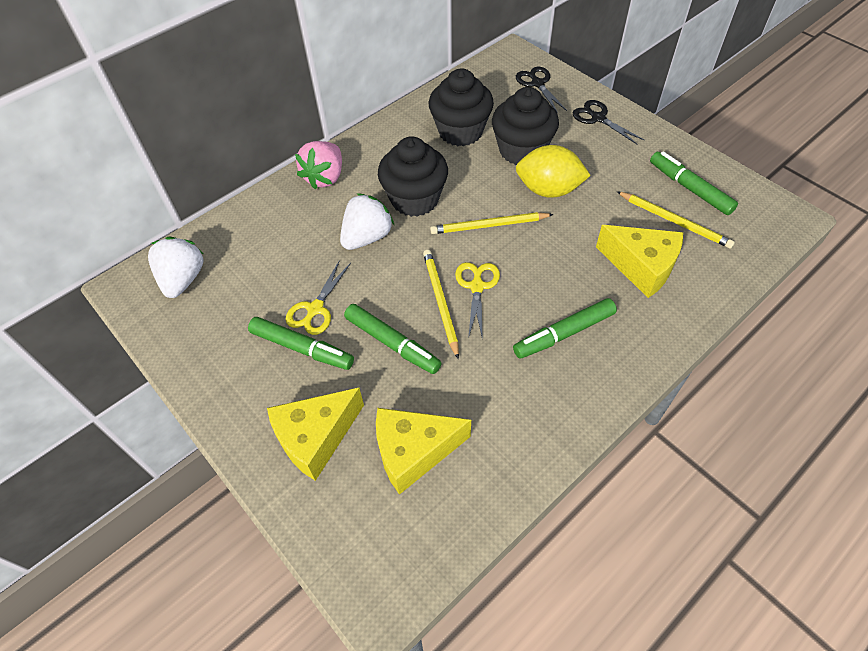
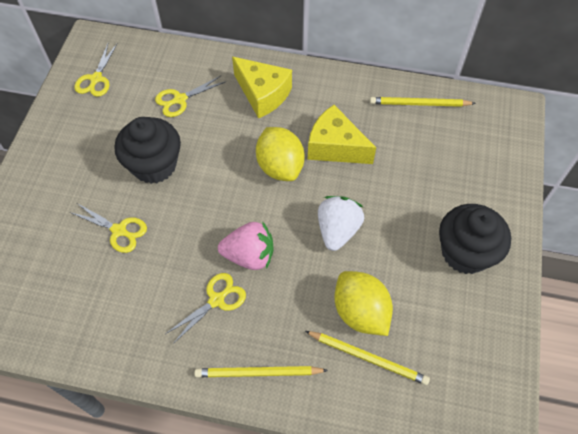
black cupcake: [378,136,448,217] [429,69,494,146] [492,87,559,165] = 3 -> [115,117,181,184] [439,204,511,274] = 2
black scissors: [516,67,567,113] [573,100,644,145] = 2 -> none = 0
green marker: [248,317,354,370] [344,304,442,374] [513,298,617,358] [650,151,738,215] = 4 -> none = 0
white strawberry: [148,237,204,298] [340,193,394,250] = 2 -> [318,196,364,251] = 1
yellow cheese: [267,388,364,481] [376,408,471,495] [596,225,683,298] = 3 -> [232,57,292,118] [308,105,376,164] = 2
yellow lemon: [516,145,591,198] = 1 -> [256,127,305,181] [334,271,393,336] = 2
yellow scissors: [286,260,351,335] [455,262,500,340] = 2 -> [70,203,147,253] [75,43,118,97] [155,76,225,117] [165,273,246,344] = 4

